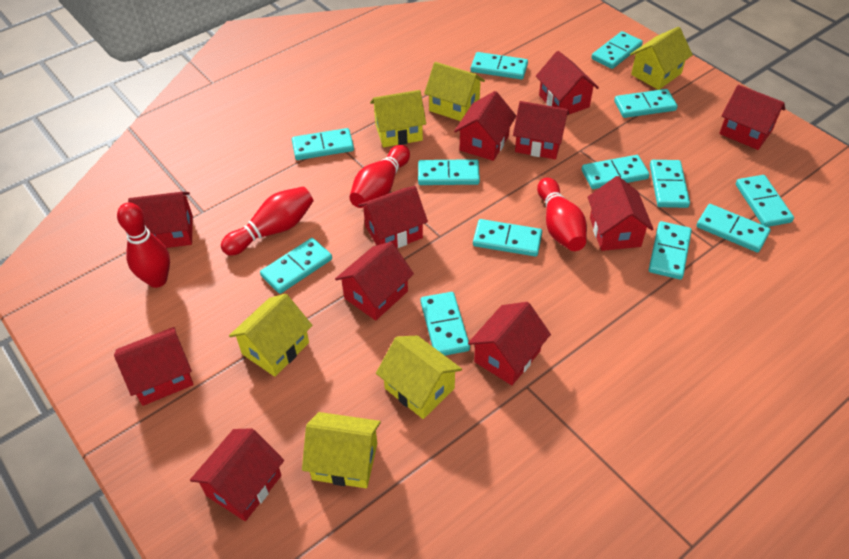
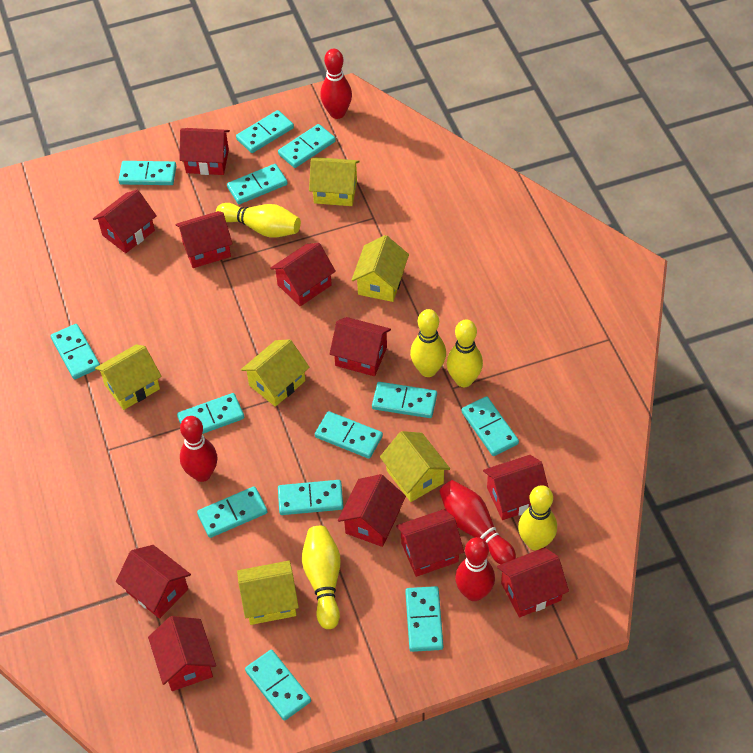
yellow bowling pin: none = 0 -> [216,203,301,238] [302,526,341,629] [410,309,446,377] [447,319,483,387] [518,485,557,551] = 5

